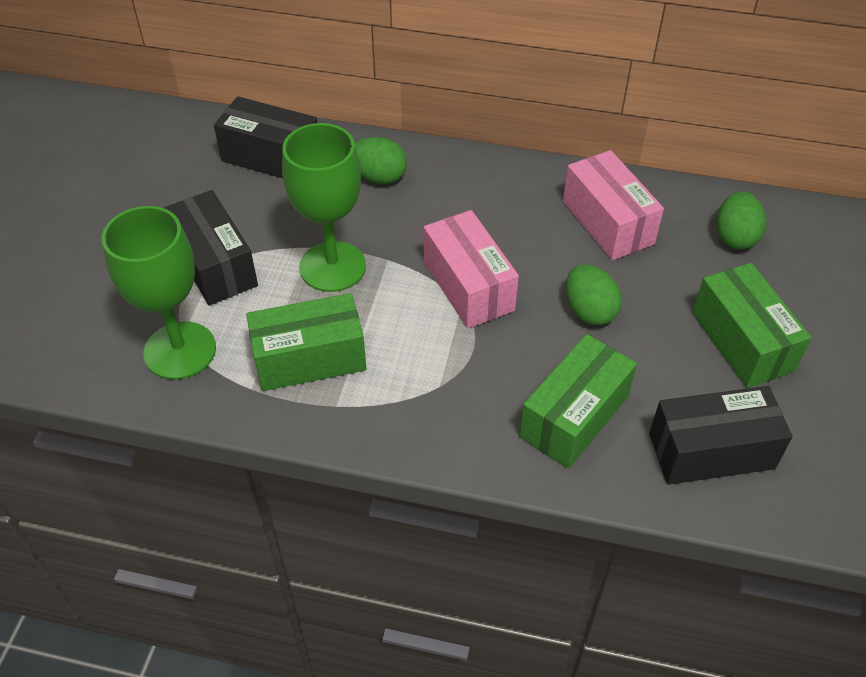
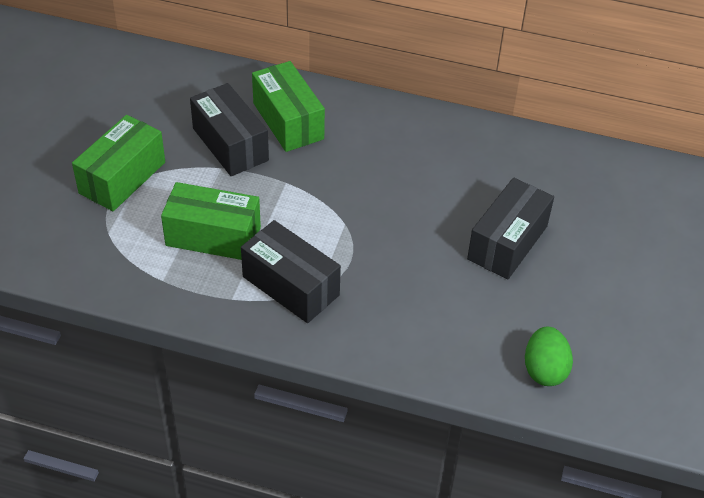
green egg: [355,137,407,184] [566,264,622,326] [716,191,766,250] = 3 -> [525,326,573,386] = 1
green goblet: [102,206,216,380] [282,123,366,292] = 2 -> none = 0
pink box: [424,210,519,328] [563,150,664,260] = 2 -> none = 0

